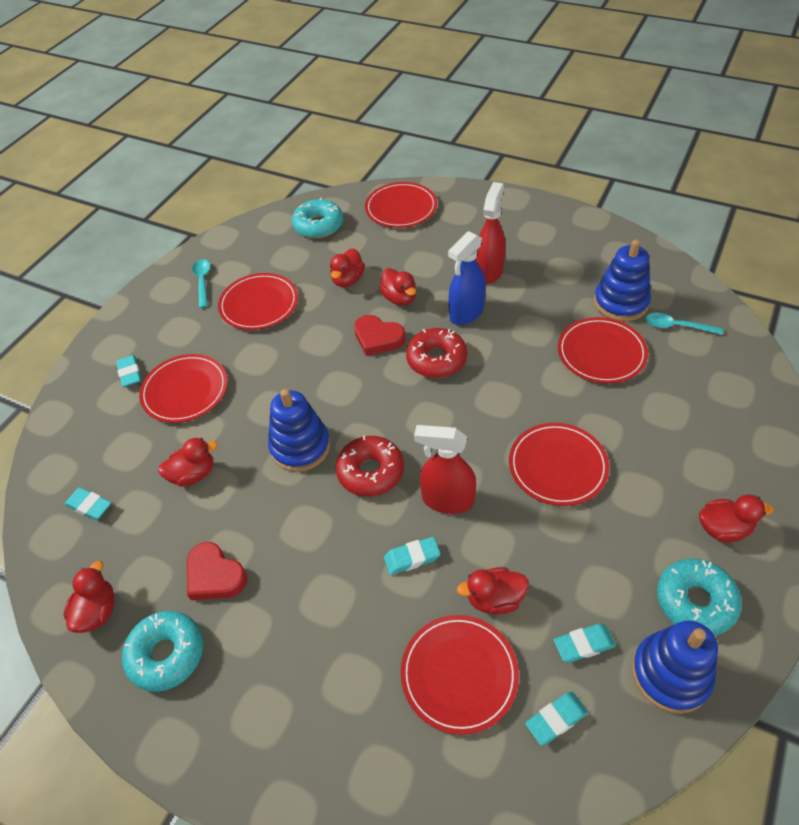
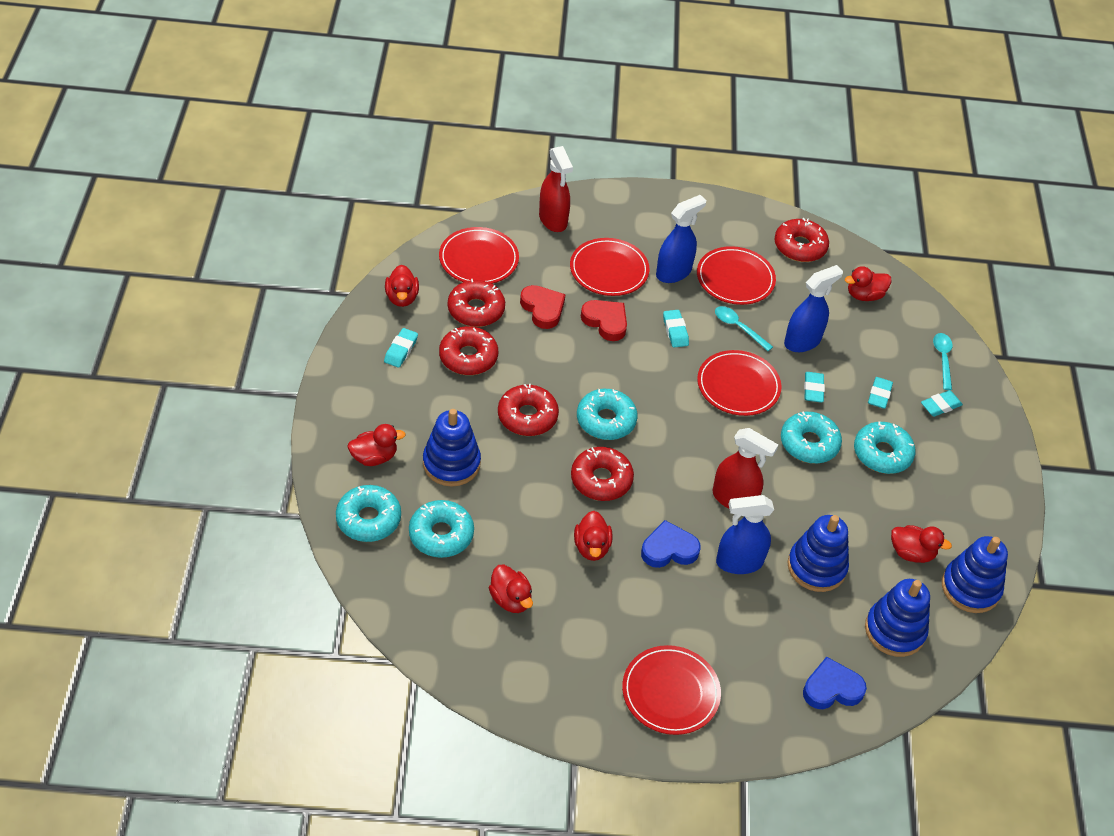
blue heart: none = 0 -> [641,520,701,568] [803,657,867,709] = 2
blue spray bottle: [448,231,486,325] = 1 -> [656,195,706,283] [716,495,774,574] [784,265,843,352] = 3
blue stacking toy: [268,389,330,472] [594,239,651,321] [632,620,718,714] = 3 -> [423,409,481,487] [787,515,849,592] [865,579,930,657] [942,536,1008,613] = 4
red donut: [336,435,404,497] [406,328,467,378] = 2 -> [439,326,498,375] [448,279,505,327] [498,384,559,436] [571,447,634,501] [774,218,829,262] = 5
red plate: [139,354,228,423] [218,273,298,330] [365,182,437,228] [401,615,519,735] [509,423,609,506] [558,317,648,384] = 6 -> [439,227,519,284] [570,238,649,296] [622,645,721,735] [697,246,776,305] [697,350,782,416] = 5
turquoise donut: [122,611,203,692] [292,198,343,238] [657,558,742,636] = 3 -> [336,485,401,542] [409,500,474,558] [577,389,638,440] [781,411,842,464] [854,421,915,474] = 5

